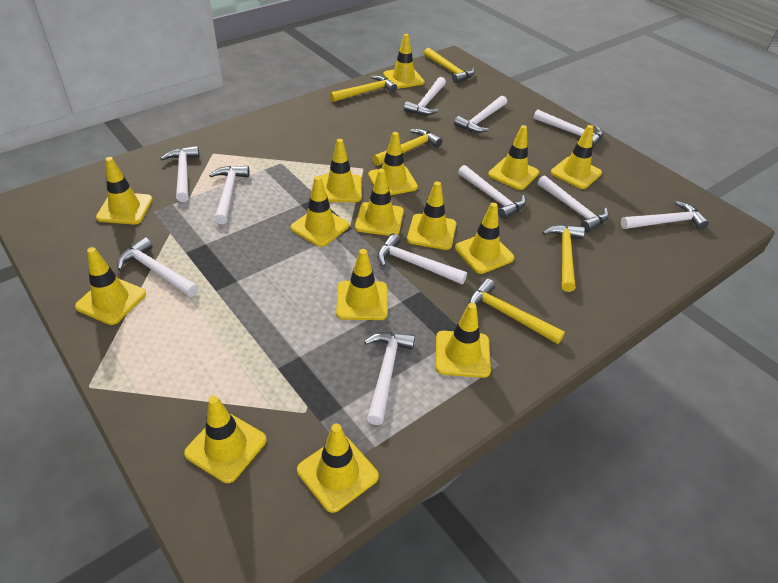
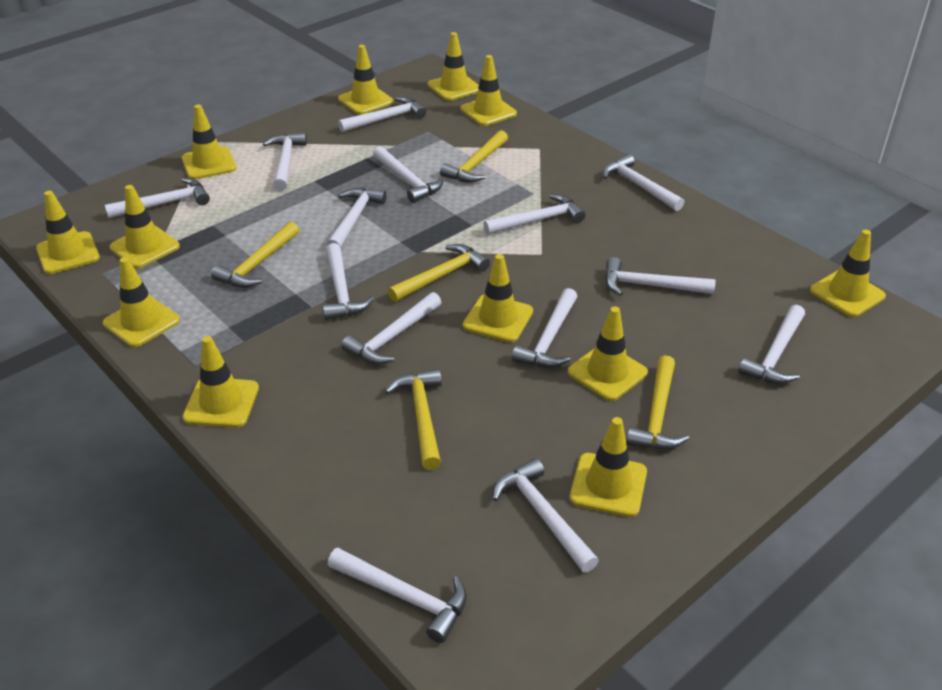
white hammer: [117,237,199,297] [160,146,199,202] [209,166,249,224] [364,332,415,425] [377,233,467,284] [404,77,446,115] [454,96,507,133] [458,165,526,219] [533,110,603,148] [538,176,609,232] [621,201,709,230] = 11 -> [104,178,210,218] [263,132,307,191] [322,243,374,320] [327,188,387,248] [328,548,467,643] [338,97,426,132] [342,292,442,364] [373,146,443,203] [483,194,586,235] [493,458,599,573] [512,288,578,368] [602,154,685,211] [605,257,716,296] [738,305,805,384] = 14
yellow traffic cone: [75,247,146,325] [96,157,153,224] [184,396,267,483] [290,176,349,247] [297,424,379,513] [320,139,362,202] [336,249,388,320] [355,169,404,236] [368,132,418,195] [383,34,424,89] [407,181,456,250] [435,303,491,378] [455,202,514,274] [488,125,539,190] [551,125,602,189] = 15 -> [36,191,100,274] [103,257,180,347] [109,185,180,268] [182,105,237,179] [182,336,259,428] [338,45,394,115] [428,32,479,101] [460,55,517,126] [463,254,533,343] [567,306,648,401] [570,417,647,517] [810,230,886,317] = 12

